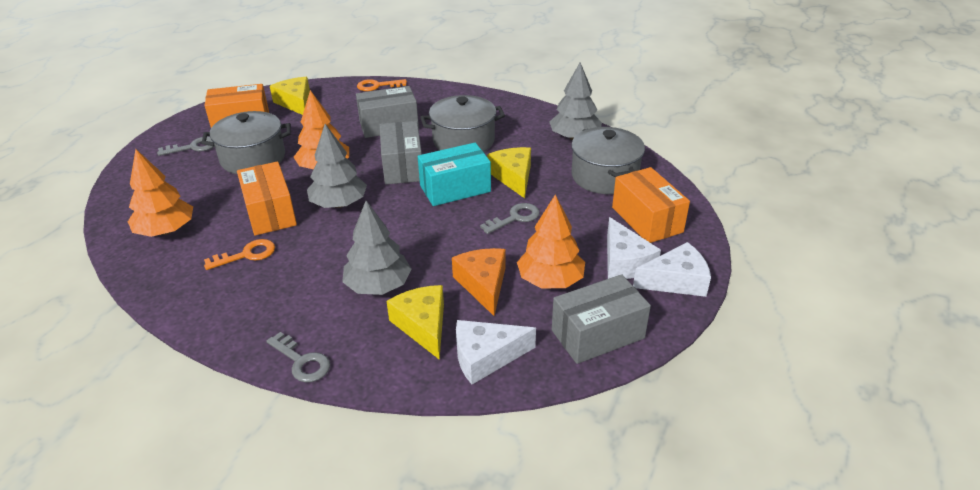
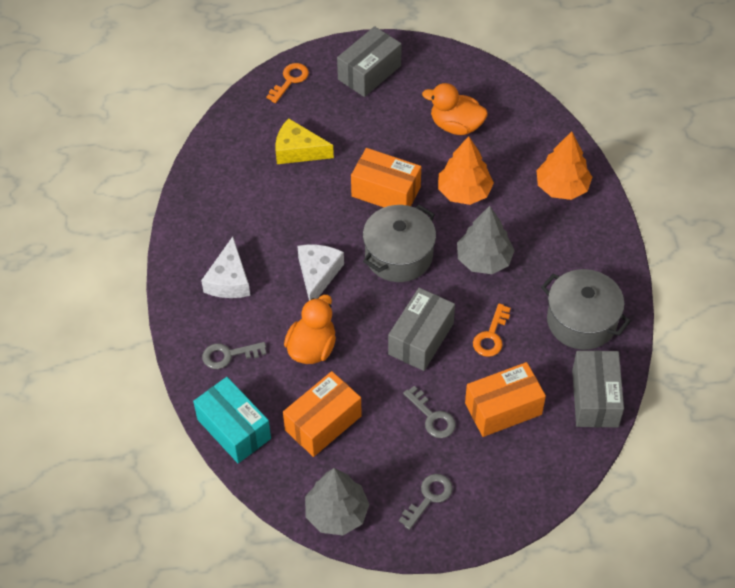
grey pot: [202,111,291,174] [420,95,505,152] [571,127,645,194] = 3 -> [363,205,436,282] [541,269,631,350] = 2
grey tree: [307,124,367,208] [342,201,412,295] [549,62,602,140] = 3 -> [305,468,370,535] [457,206,515,274] = 2
orange cheese: [452,248,506,316] = 1 -> none = 0
orange duck: none = 0 -> [284,295,336,364] [422,83,488,135] = 2
orange tree: [128,149,193,237] [294,90,349,169] [517,195,585,288] = 3 -> [438,136,494,205] [536,131,592,200] = 2
white cheese: [456,320,536,384] [607,217,661,279] [633,242,711,297] = 3 -> [201,237,250,298] [297,245,344,301] = 2
yellow cheese: [270,77,310,115] [386,285,444,360] [487,147,531,198] = 3 -> [275,118,334,164] = 1

